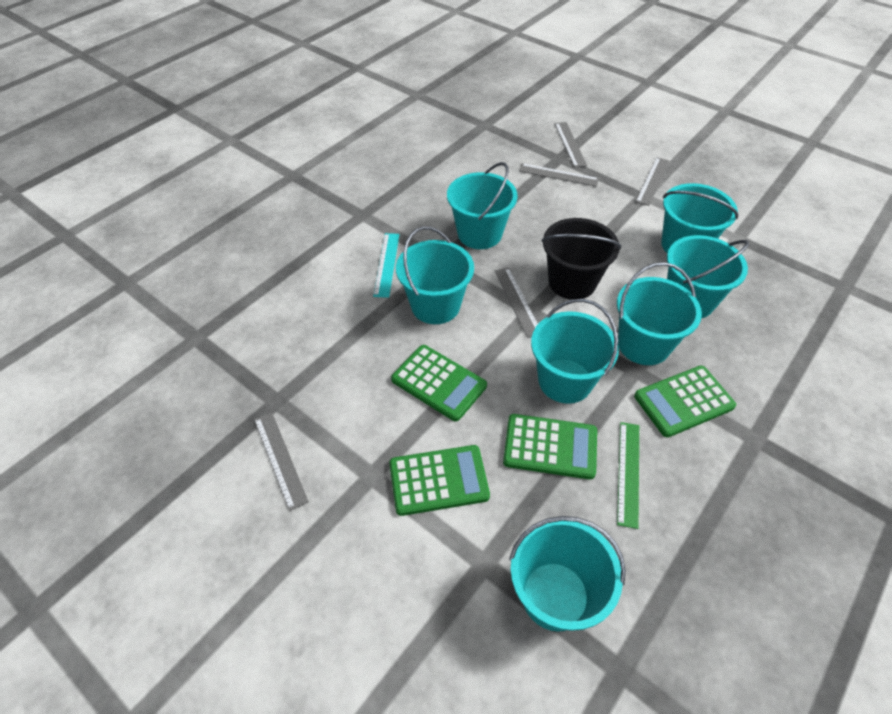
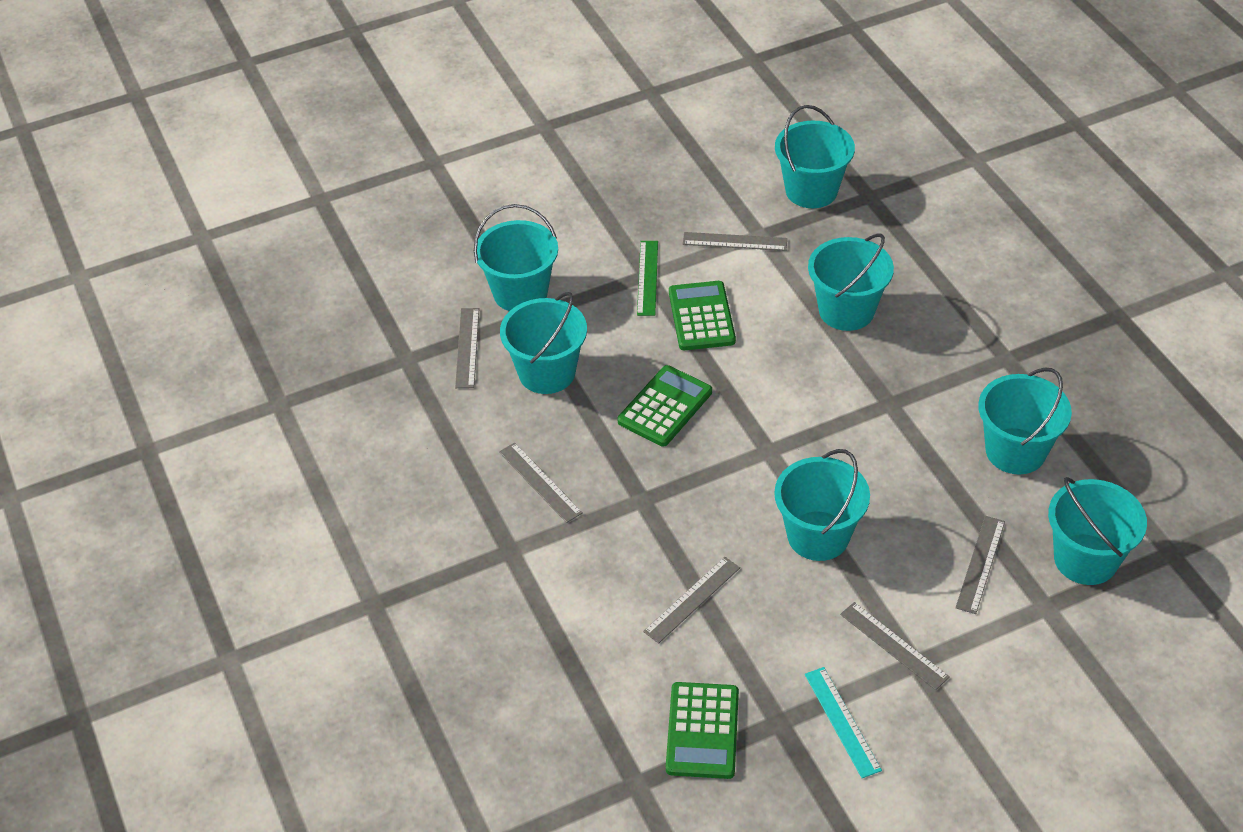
black bucket: [541,218,621,300] = 1 -> none = 0
green calculator: [389,445,490,516] [391,345,487,421] [503,414,597,480] [634,366,736,438] = 4 -> [618,365,712,447] [666,682,739,779] [669,281,736,350] = 3
grey ruler: [254,412,309,511] [495,267,538,338] [519,163,599,187] [555,122,587,167] [636,157,669,206] = 5 -> [455,308,479,388] [499,442,583,523] [643,557,740,643] [683,232,787,251] [840,602,950,690] [955,516,1005,614] = 6

